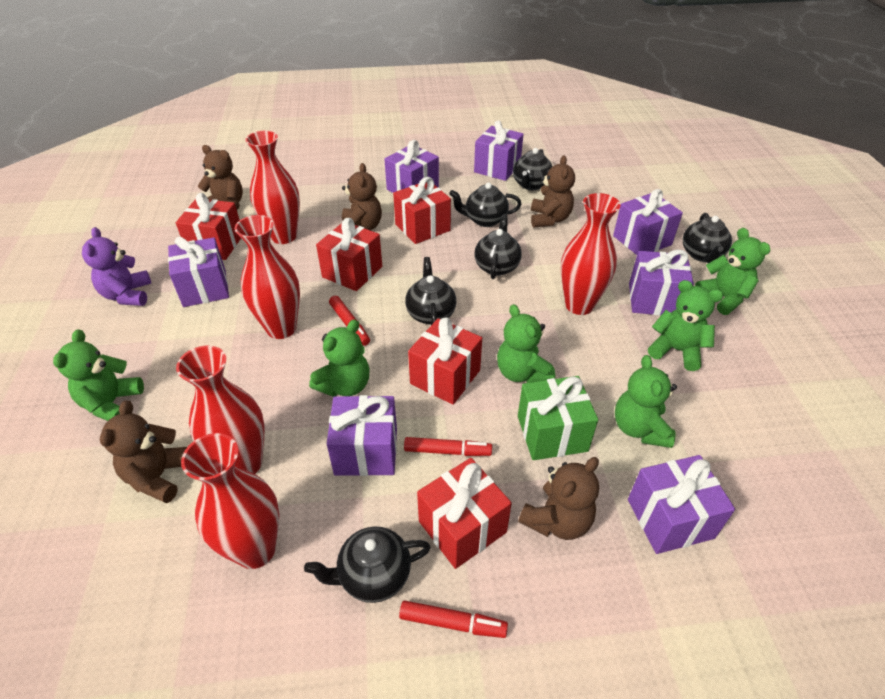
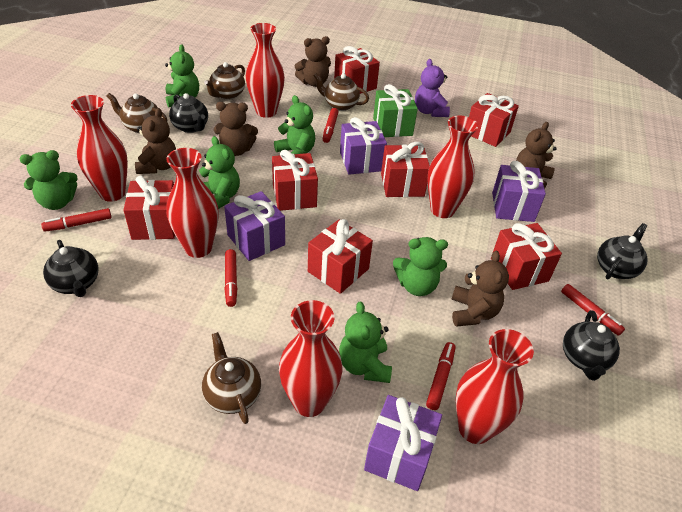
black teapot: [304,527,431,603] [405,257,456,325] [449,182,521,227] [474,214,522,279] [513,148,553,190] [683,213,732,263] = 6 -> [43,240,99,297] [169,93,208,133] [563,310,620,381] [597,223,648,279] = 4
brown teapot: none = 0 -> [107,93,167,133] [202,332,261,424] [204,62,245,100] [313,73,369,111] = 4
purple gift: [168,236,229,307] [327,395,397,476] [384,140,439,193] [474,120,524,181] [613,189,683,255] [628,455,735,554] [629,250,694,315] = 7 -> [224,191,285,261] [340,117,387,175] [364,395,442,491] [492,161,546,222] = 4
red gift: [176,193,241,260] [316,218,382,291] [393,177,451,244] [408,317,482,405] [417,458,512,569] = 5 -> [123,176,175,240] [272,150,318,211] [308,219,373,294] [334,46,380,94] [381,142,430,197] [469,93,519,147] [491,223,562,290] = 7
red marker: [329,296,370,346] [399,600,508,638] [404,437,492,456] = 3 -> [41,208,112,232] [224,249,237,307] [323,108,339,143] [426,342,456,410] [561,284,625,336] = 5
red vase: [176,346,264,474] [181,433,279,569] [235,215,300,339] [245,131,300,244] [561,193,620,315] = 5 -> [71,95,128,202] [166,148,219,258] [246,23,285,118] [279,300,342,417] [427,116,478,218] [456,329,534,444] = 6

